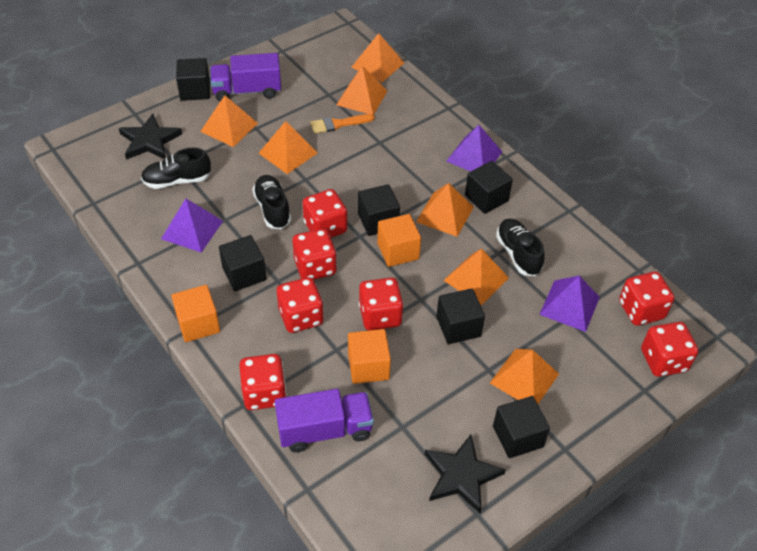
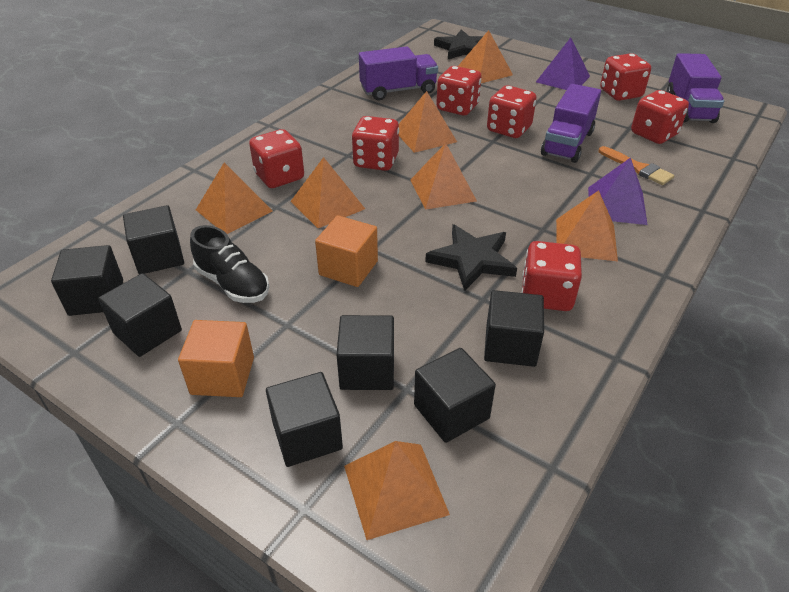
black cube: [176,58,210,101] [219,235,266,291] [358,184,400,236] [436,288,485,344] [465,161,513,214] [493,396,550,458] = 6 -> [51,245,123,316] [98,273,182,357] [123,205,184,274] [266,372,343,467] [336,315,394,390] [414,348,496,443] [484,290,544,367] = 7
black shoe: [141,148,211,189] [252,175,291,229] [496,219,545,276] = 3 -> [190,225,269,303] = 1
orange cube: [171,285,220,342] [348,329,391,384] [377,214,421,267] = 3 -> [178,320,254,397] [315,215,378,287] = 2
purple pyramid: [161,199,223,253] [447,125,502,172] [539,276,600,332] = 3 -> [536,38,590,90] [588,158,648,225] = 2
purple truck: [210,53,281,101] [275,389,374,452] = 2 -> [359,46,438,100] [541,84,601,163] [667,53,724,123] = 3

